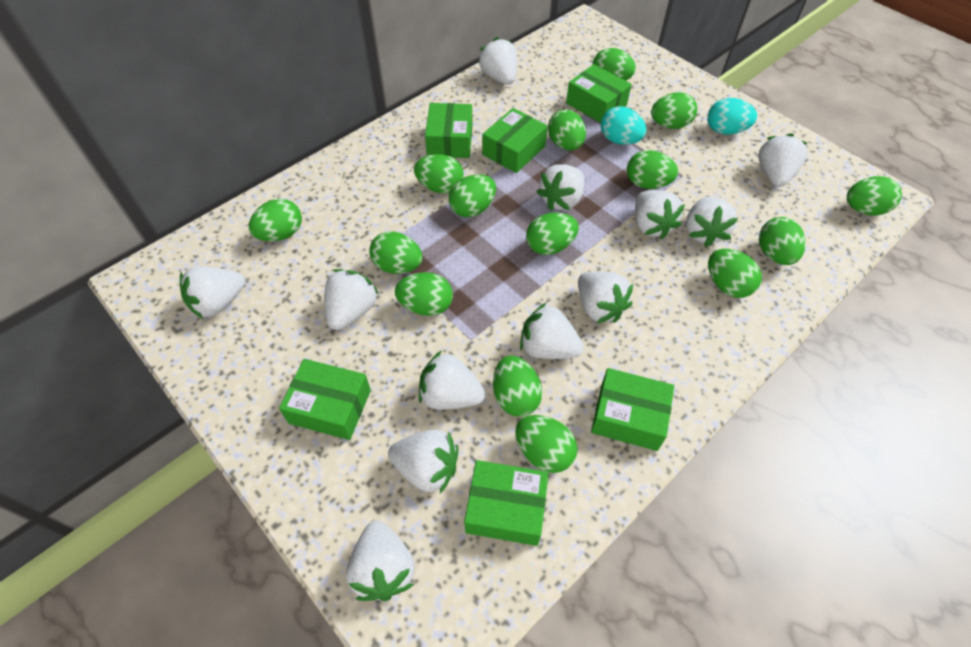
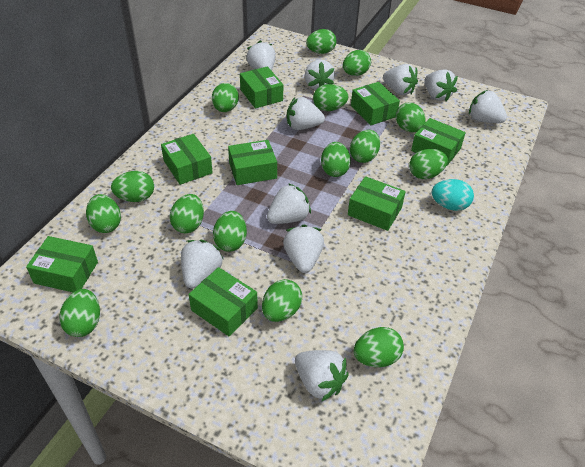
green box: [279,359,371,440] [425,103,473,158] [464,460,549,546] [482,108,548,173] [566,64,632,123] [591,368,674,451] = 6 -> [26,236,98,292] [161,134,213,185] [188,267,258,336] [228,140,277,185] [240,66,283,108] [348,176,406,231] [351,82,400,125] [411,118,466,166] = 8
turquoise egg: [601,106,646,145] [707,98,757,135] = 2 -> [432,179,474,211] = 1
white strawberry: [180,266,245,319] [325,269,379,330] [346,520,415,601] [388,430,458,494] [419,350,485,410] [478,37,517,85] [520,303,584,359] [537,164,584,211] [578,271,633,324] [635,190,685,240] [686,197,738,247] [758,133,808,187] = 12 -> [181,240,223,289] [246,41,275,71] [267,183,311,224] [283,225,324,273] [287,97,325,130] [295,350,349,402] [305,60,335,90] [383,64,418,95] [424,69,458,101] [469,90,507,123] = 10

